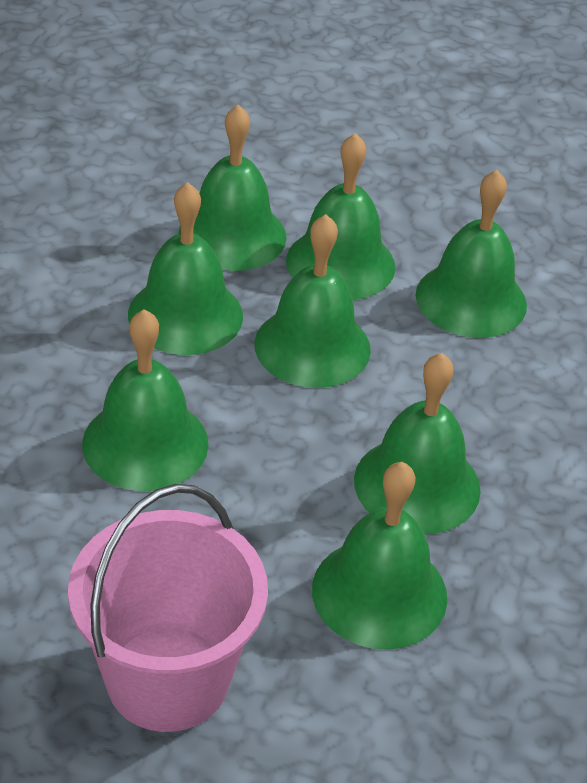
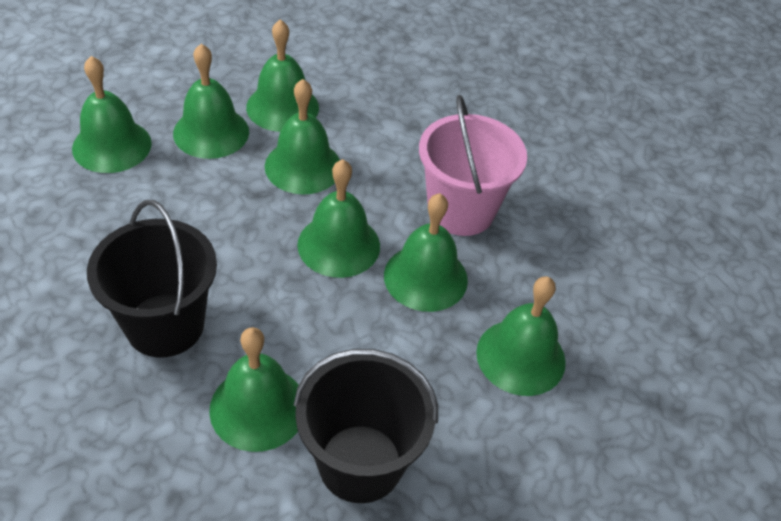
black bucket: none = 0 -> [87,200,217,357] [294,349,438,503] = 2

